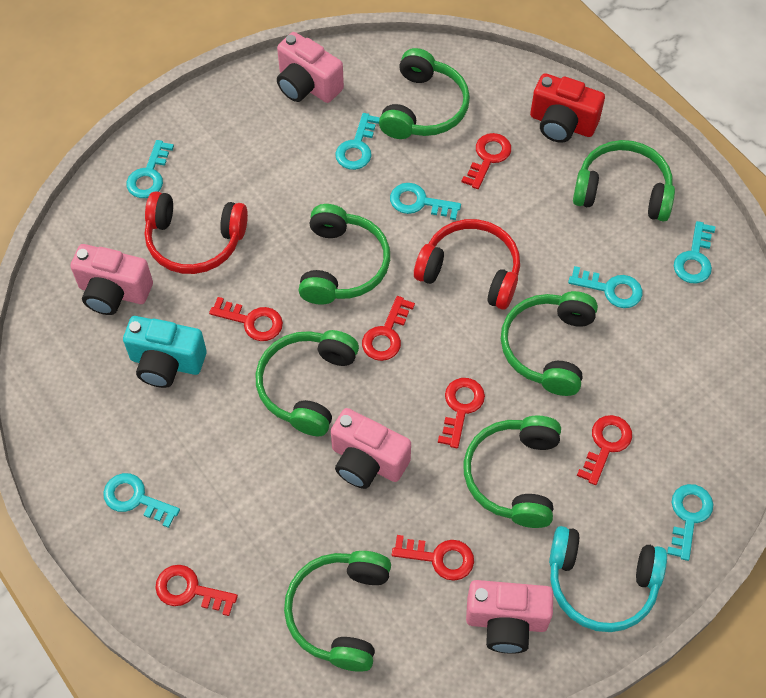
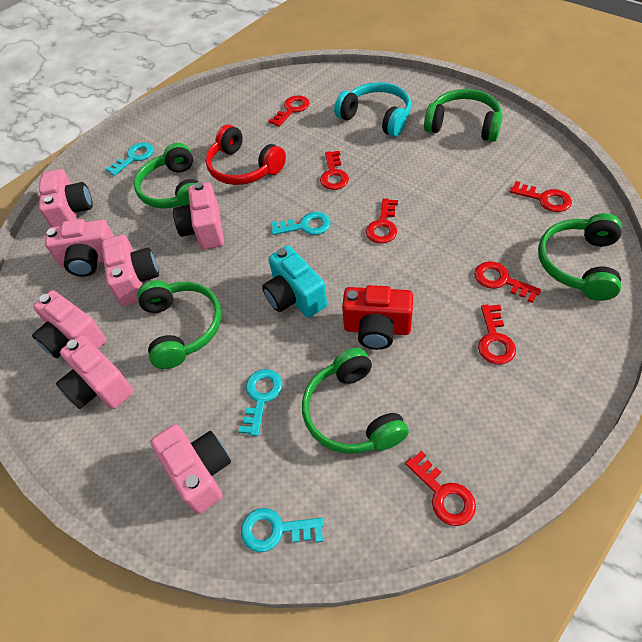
green headphones: [256,330,359,436] [284,551,391,672] [299,204,390,305] [379,48,470,139] [464,416,561,528] [501,291,598,396] [573,140,675,221] = 7 -> [134,143,199,209] [137,280,222,369] [302,348,409,454] [424,89,503,142] [538,213,622,301] = 5
pink camera: [70,244,153,315] [277,32,344,103] [331,408,411,489] [466,580,553,654] = 4 -> [32,290,107,358] [39,169,93,227] [45,219,115,277] [56,335,133,409] [102,235,159,306] [150,424,231,514] [173,182,224,250] = 7
red headphones: [145,191,248,274] [414,219,520,310] = 2 -> [205,124,286,185] = 1
turquoise key: [103,473,180,528] [126,140,174,198] [335,113,380,170] [390,183,461,220] [568,266,643,308] [667,484,713,561] [674,221,716,284] = 7 -> [105,142,154,176] [238,369,283,436] [241,508,324,552] [271,212,331,235] = 4

